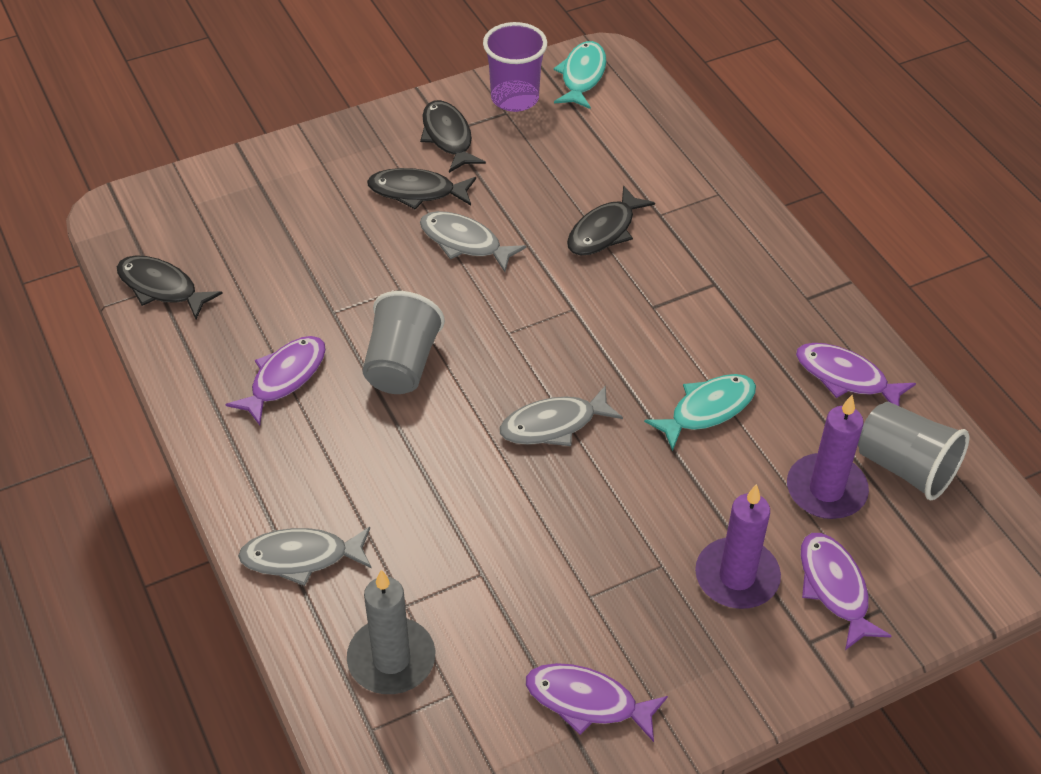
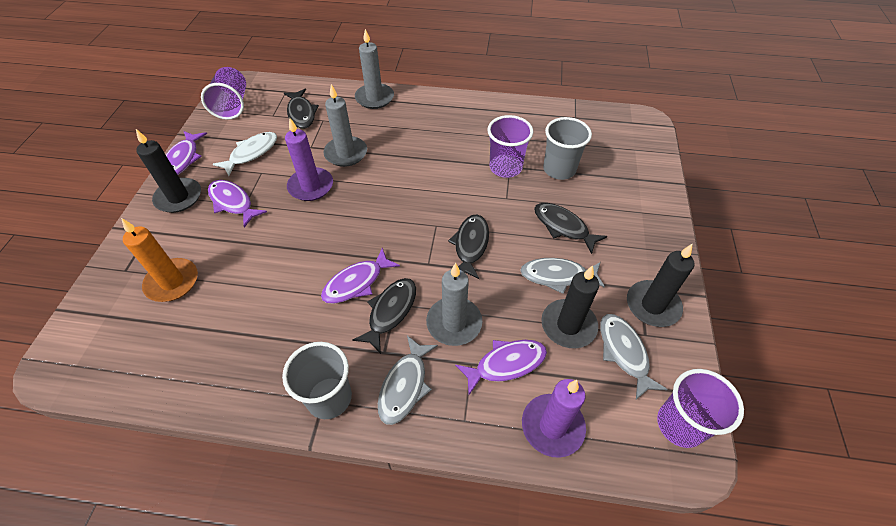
black candle: none = 0 -> [136,129,201,213] [541,265,599,348] [627,244,694,327] = 3
grey candle: [347,570,435,694] = 1 -> [323,84,367,167] [355,29,394,109] [426,263,482,346] = 3
orange candle: none = 0 -> [121,218,198,302] = 1
purple cup: [483,22,547,112] = 1 -> [201,67,246,120] [487,115,533,178] [657,369,744,448] = 3
turquoise fish: [553,41,607,109] [644,374,756,451] = 2 -> none = 0
white fish: none = 0 -> [213,132,277,176] = 1

